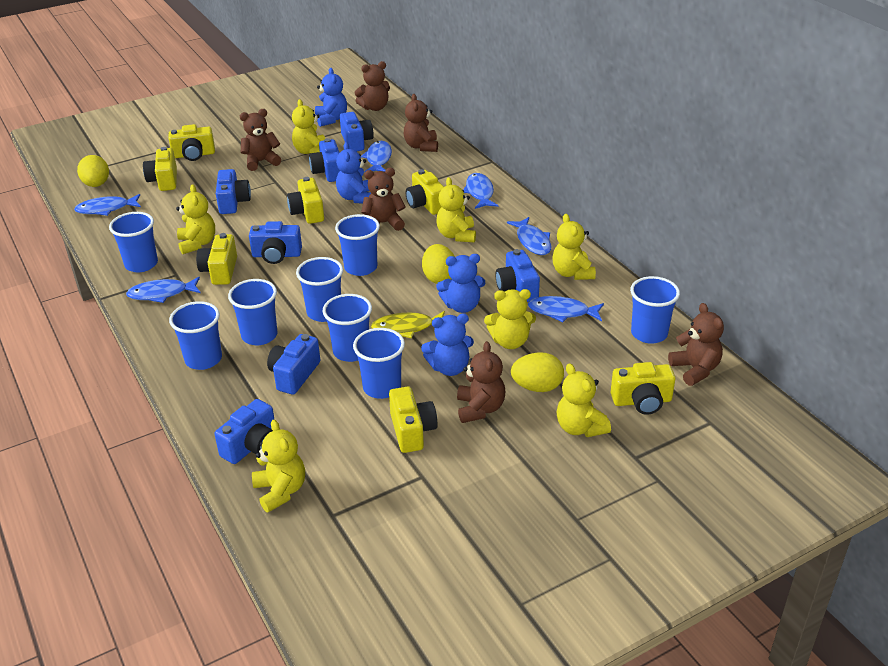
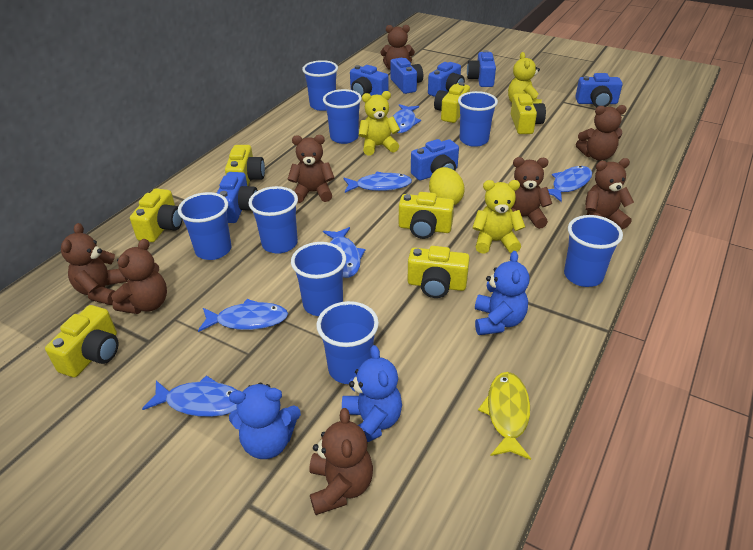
blue teddy bear: [315,68,347,127] [336,142,371,204] [421,313,474,376] [436,254,485,313] = 4 -> [229,383,301,459] [342,345,402,442] [475,251,529,335] = 3
brown teddy bear: [240,109,281,171] [354,61,390,111] [361,168,406,231] [403,94,438,152] [457,341,505,423] [668,303,724,386] = 6 -> [61,223,128,305] [111,239,167,314] [288,135,334,203] [309,408,373,515] [380,25,415,70] [511,157,552,229] [576,105,627,161] [585,158,634,229] = 8
yellow egg: [77,155,109,187] [422,244,455,284] [511,352,564,392] = 3 -> [429,167,465,205] = 1
yellow teddy bear: [176,185,215,254] [252,420,305,512] [292,99,325,154] [436,177,476,243] [484,289,536,349] [552,214,596,280] [557,363,611,437] = 7 -> [359,91,400,155] [472,180,525,254] [508,52,542,104] = 3

